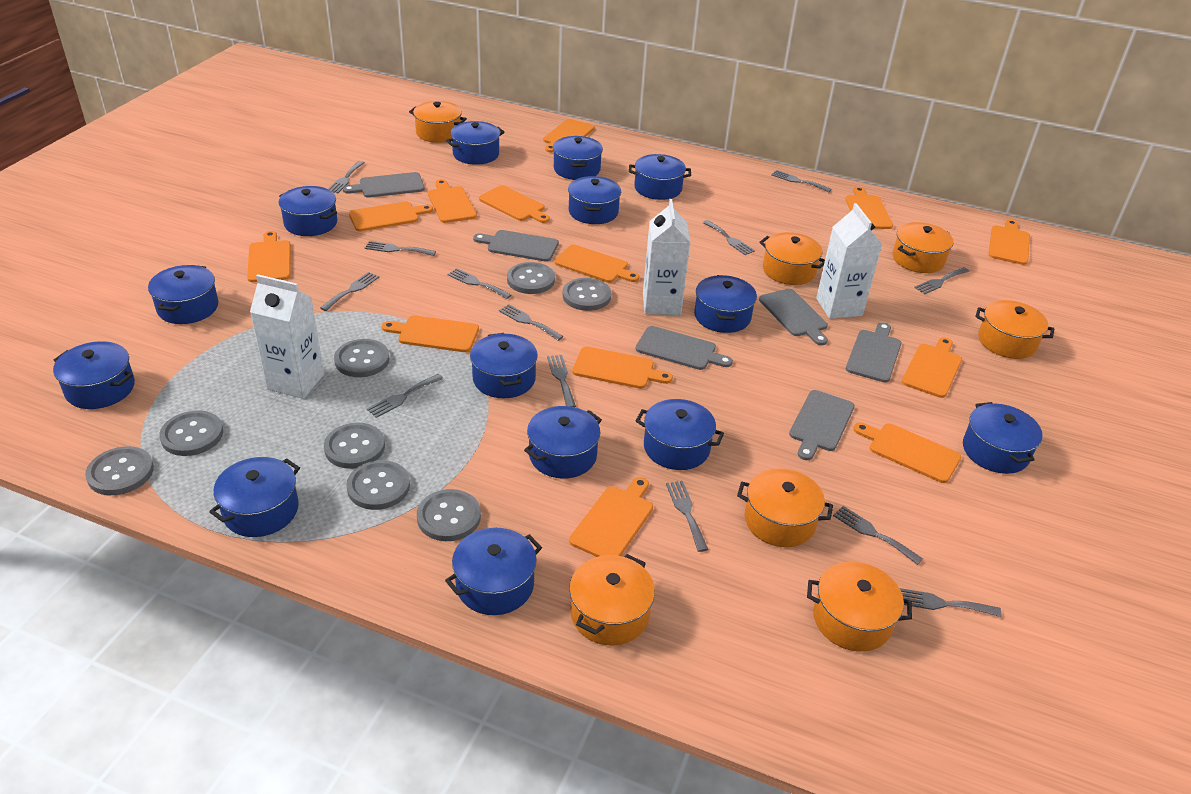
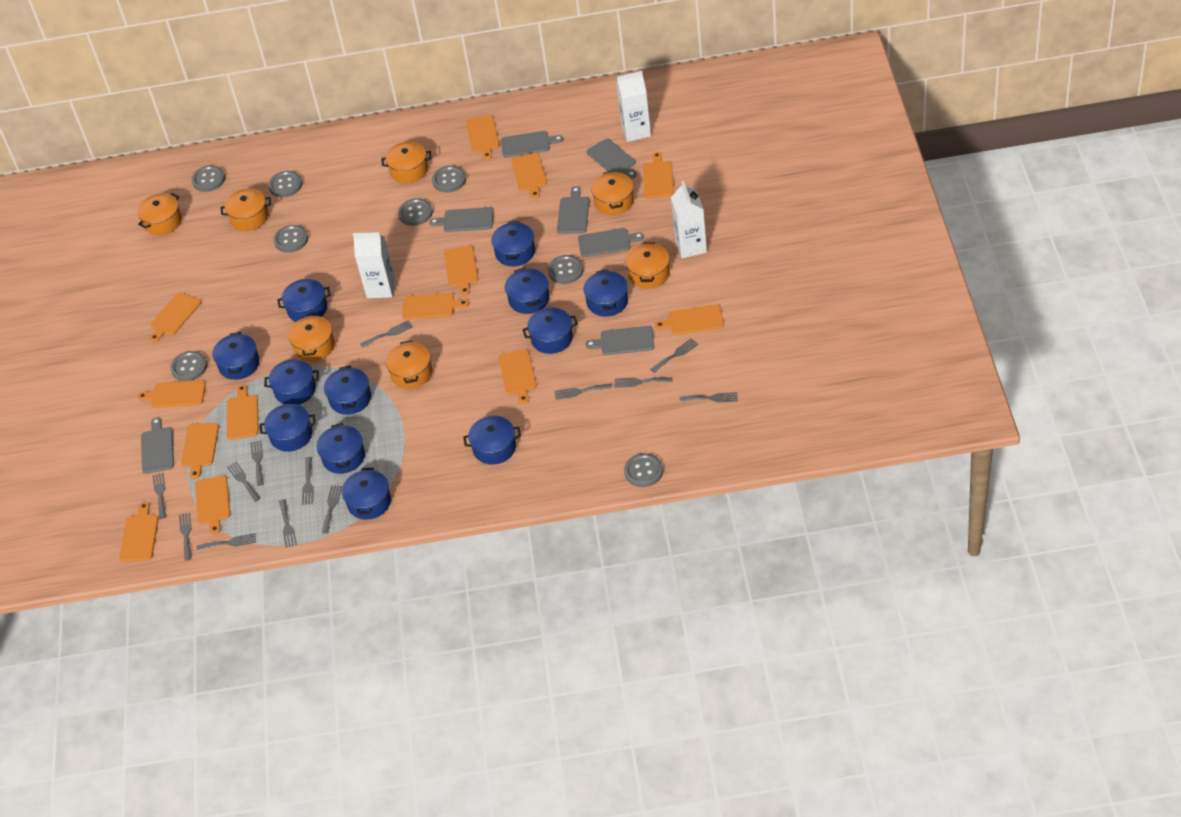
blue pot: [53,341,135,409] [148,265,219,324] [209,457,300,537] [279,186,337,236] [445,528,542,615] [446,121,505,165] [470,333,538,398] [524,406,602,479] [553,136,603,180] [568,176,621,224] [629,154,691,200] [636,399,724,470] [694,275,757,333] [963,402,1043,474] = 14 -> [212,332,260,380] [260,404,315,452] [264,359,319,405] [277,279,331,322] [317,423,365,474] [324,366,371,415] [342,468,391,520] [463,416,521,465] [491,221,535,266] [505,267,550,314] [522,307,578,354] [583,270,628,317] = 12
grey cutting board: [343,172,425,198] [473,230,559,262] [635,326,733,370] [759,289,828,345] [789,390,855,460] [846,322,901,383] = 6 -> [141,417,174,474] [429,207,493,232] [501,131,563,158] [557,186,589,234] [578,228,644,257] [586,326,654,355] [587,139,637,179] = 7

